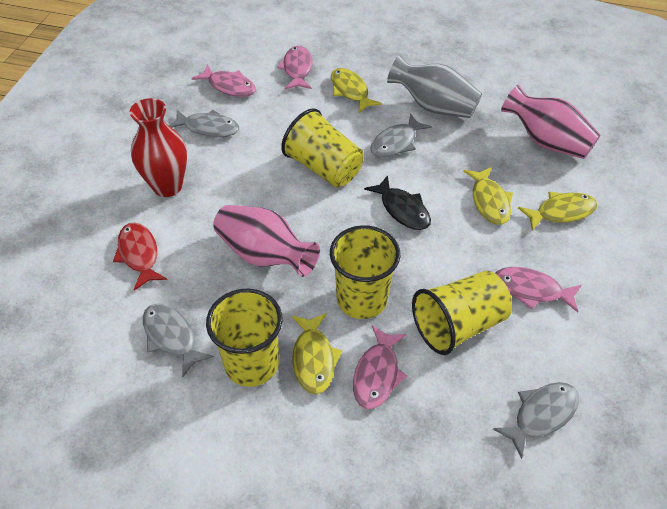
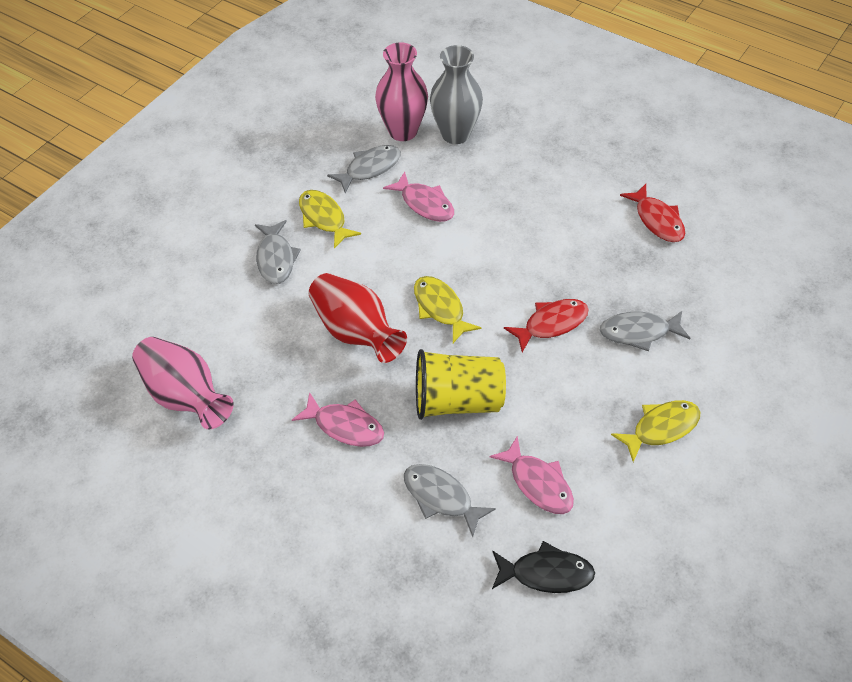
pink fish: [192,64,256,97] [277,46,313,89] [353,325,407,409] [495,267,582,313] = 4 -> [292,392,384,447] [383,171,454,222] [489,435,574,514] = 3
red fish: [113,223,167,290] = 1 -> [504,299,589,352] [620,184,685,242] = 2
yellow cup: [206,288,283,387] [281,108,364,187] [330,225,400,319] [412,271,512,355] = 4 -> [416,349,506,420] = 1
yellow fish: [292,313,342,394] [331,68,382,114] [463,167,513,225] [518,192,597,231] = 4 -> [299,190,361,249] [414,276,481,343] [611,400,700,462] = 3

